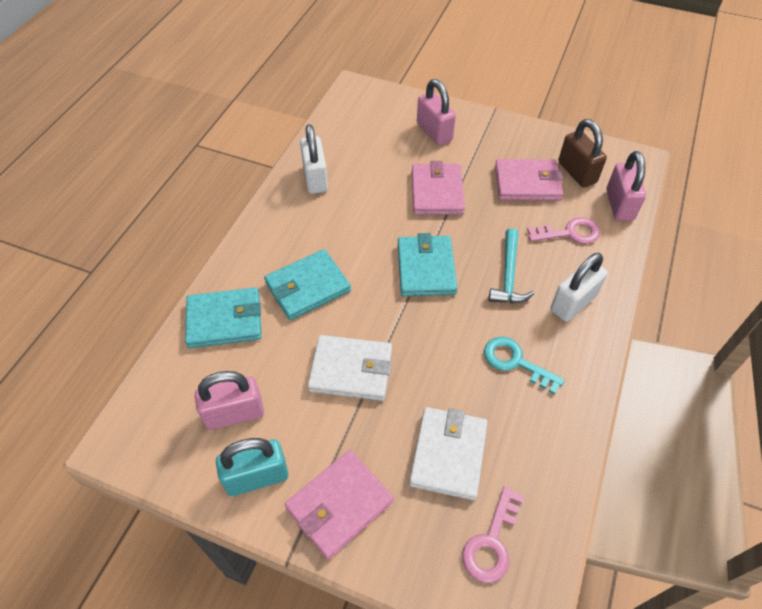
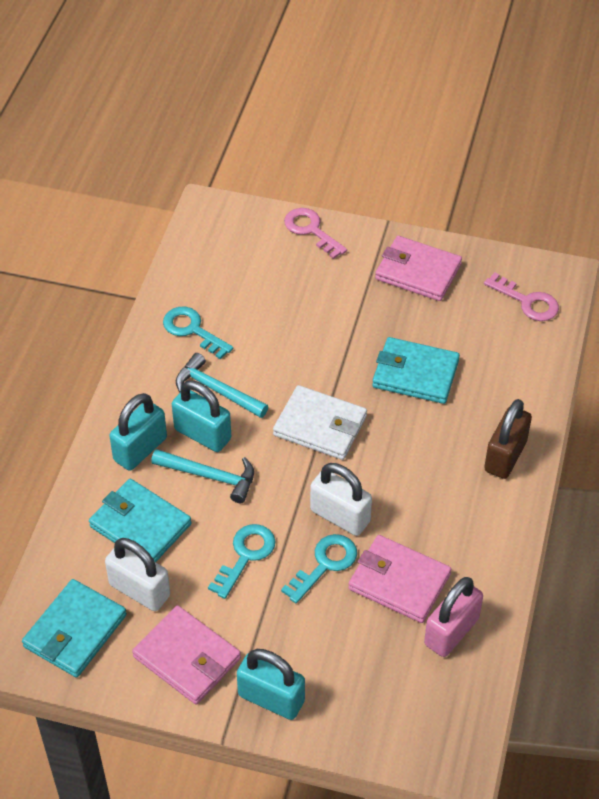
pink padlock: [195,371,264,430] [417,79,456,145] [606,151,646,221] = 3 -> [424,577,483,657] = 1
turquoise hammer: [489,228,534,303] = 1 -> [151,449,254,503] [176,353,269,418] = 2
turquoise key: [484,337,565,395] = 1 -> [163,307,233,359] [208,524,276,599] [281,534,357,604] = 3
turquoise padlock: [216,438,288,496] = 1 -> [109,393,167,471] [172,380,231,452] [237,649,305,720] = 3
white wallet: [308,335,392,401] [409,407,488,500] = 2 -> [273,385,367,460] = 1

